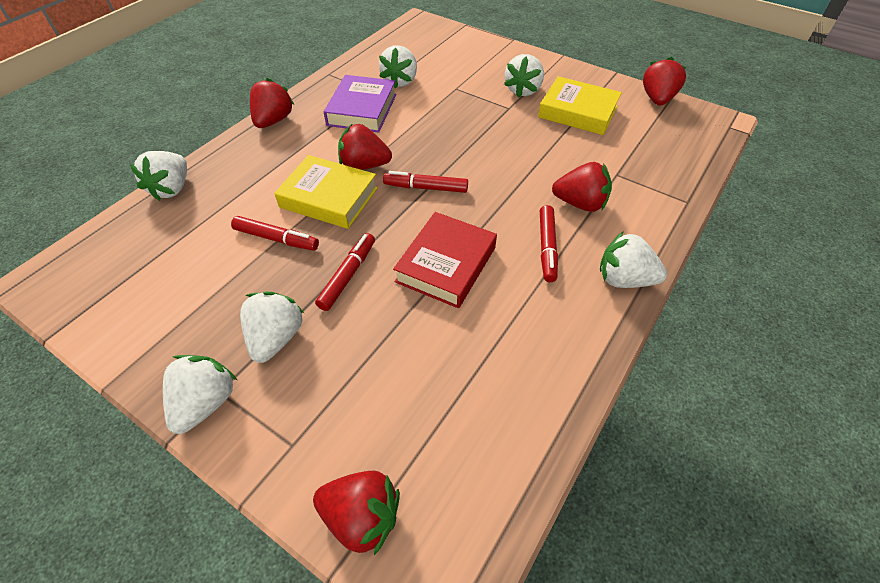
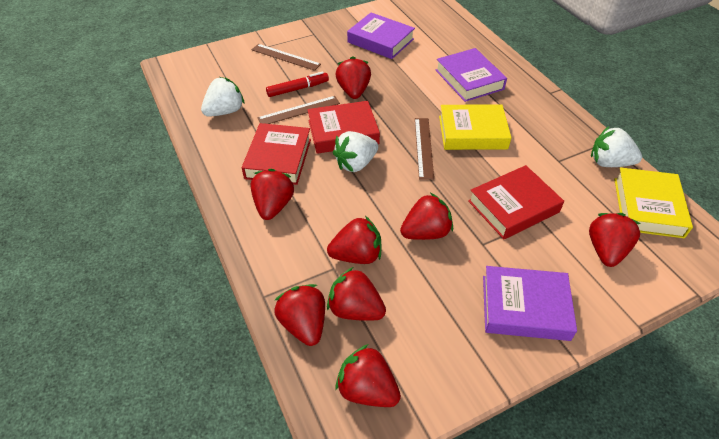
brown ruler: none = 0 -> [252,44,321,71] [257,96,340,124] [415,118,434,180] = 3
purple book: [324,75,396,133] = 1 -> [347,13,415,59] [436,48,507,102] [483,266,577,341] = 3
red book: [393,212,497,308] = 1 -> [242,123,311,185] [307,101,380,154] [468,165,564,239] = 3
red marker: [231,216,319,251] [315,233,375,311] [383,171,468,193] [540,205,558,282] = 4 -> [266,71,329,97] = 1
red strawberry: [250,78,295,128] [313,471,400,555] [338,124,392,170] [552,162,612,212] [643,57,687,106] = 5 -> [251,169,294,220] [274,284,325,346] [327,216,382,264] [327,267,386,321] [335,344,401,407] [336,56,371,99] [400,193,453,240] [589,213,640,267] = 8
white strawberry: [130,151,187,201] [163,355,237,434] [240,292,304,363] [379,45,417,89] [504,54,544,98] [600,231,667,288] = 6 -> [201,77,245,116] [333,131,378,172] [591,126,642,167] = 3

